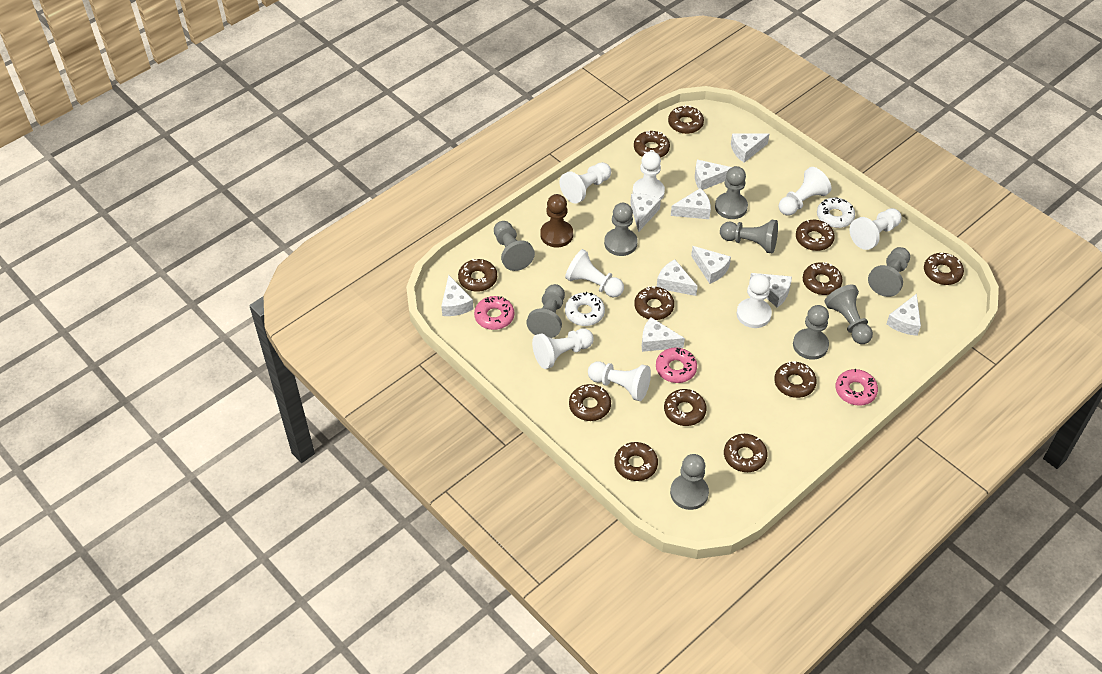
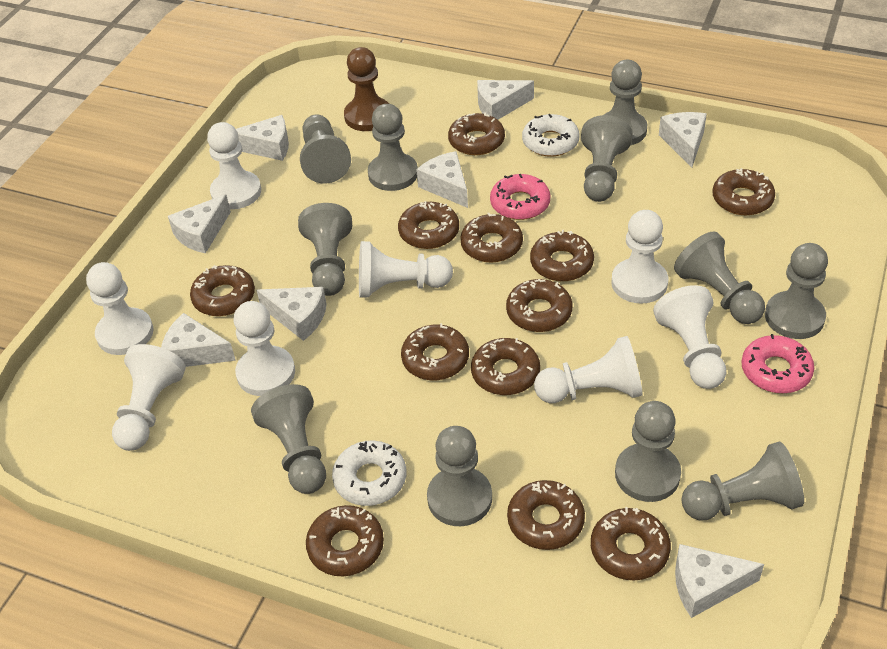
grey pawn: [494,221,535,271] [527,284,565,338] [604,203,638,256] [670,454,709,510] [715,166,748,219] [720,220,778,253] [793,305,829,360] [825,285,873,344] [868,247,910,297] = 9 -> [251,384,326,494] [298,203,352,296] [300,114,351,183] [368,104,418,191] [427,426,492,526] [581,115,632,202] [604,60,647,145] [615,401,681,502] [674,231,765,324] [681,442,804,520] [765,243,828,339] = 11
pink donut: [474,296,514,330] [656,347,697,383] [835,369,878,406] = 3 -> [490,174,550,220] [741,334,814,393] = 2
white cheese: [441,275,474,316] [630,193,661,232] [642,317,685,352] [657,259,698,296] [671,188,711,219] [691,246,731,284] [695,160,732,190] [731,133,769,163] [750,273,792,308] [887,294,921,336] = 10 -> [161,313,236,367] [168,195,231,253] [236,115,289,161] [257,287,327,341] [416,151,468,208] [477,80,534,120] [659,112,707,168] [675,544,764,618] = 8

